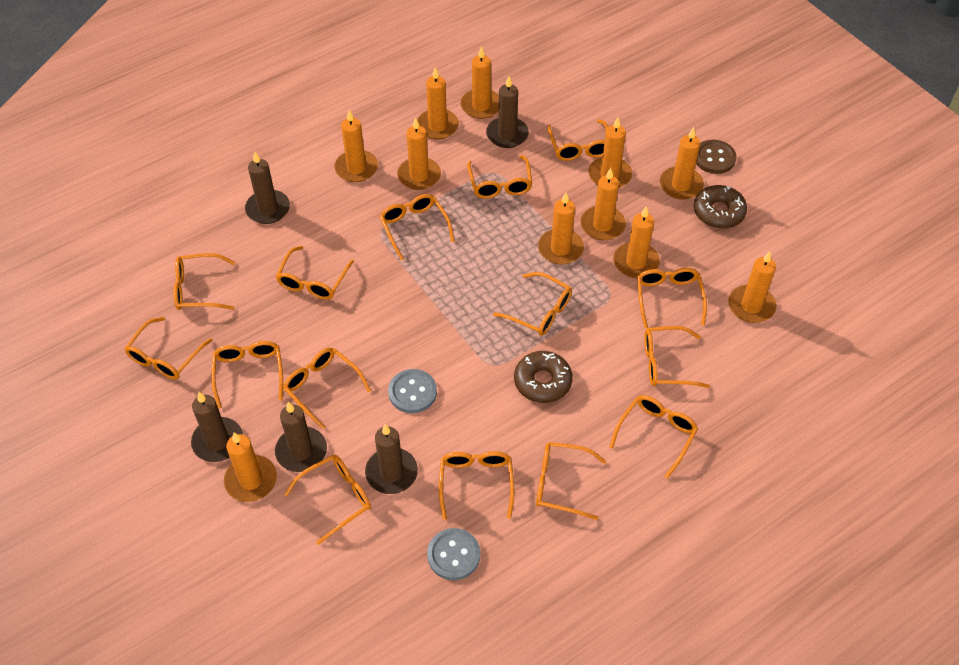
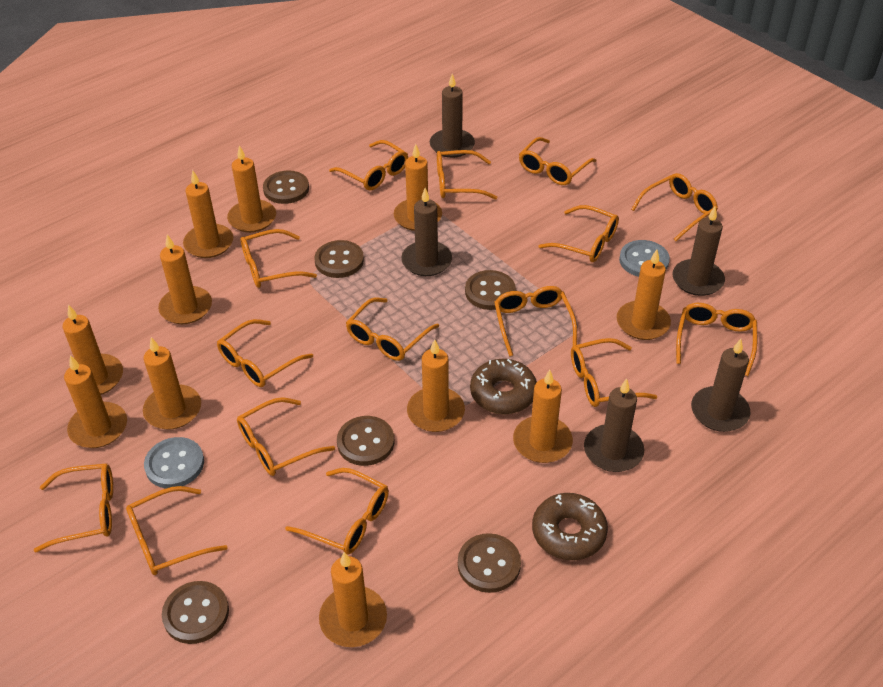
brown button: [696,140,736,174] = 1 -> [162,581,229,644] [263,170,309,204] [314,240,364,278] [337,416,394,466] [458,533,521,593] [465,270,516,310] = 6

